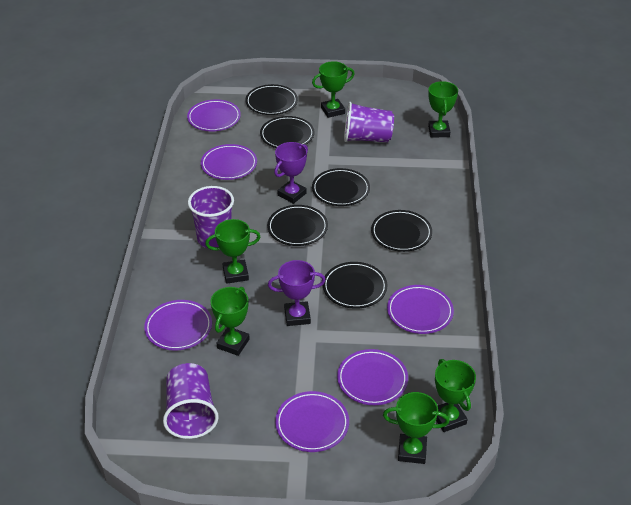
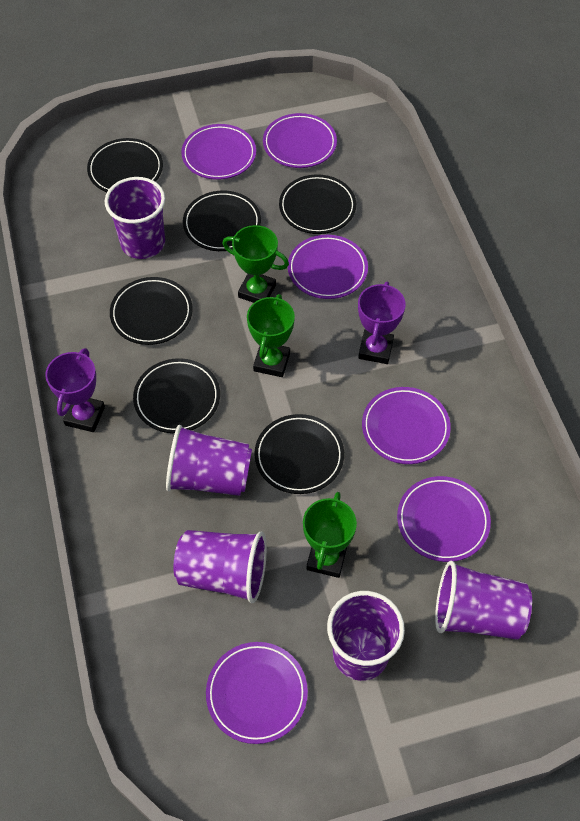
green trophy: [205,219,260,284] [211,287,250,356] [312,61,355,118] [383,392,449,464] [428,81,458,138] [435,359,476,432] = 6 -> [222,225,289,303] [247,294,295,377] [303,492,357,578] = 3
purple cup: [163,363,219,439] [188,186,234,249] [344,102,394,142] = 3 -> [105,177,165,259] [166,425,252,496] [173,530,267,603] [327,591,405,681] [435,561,532,640] = 5

